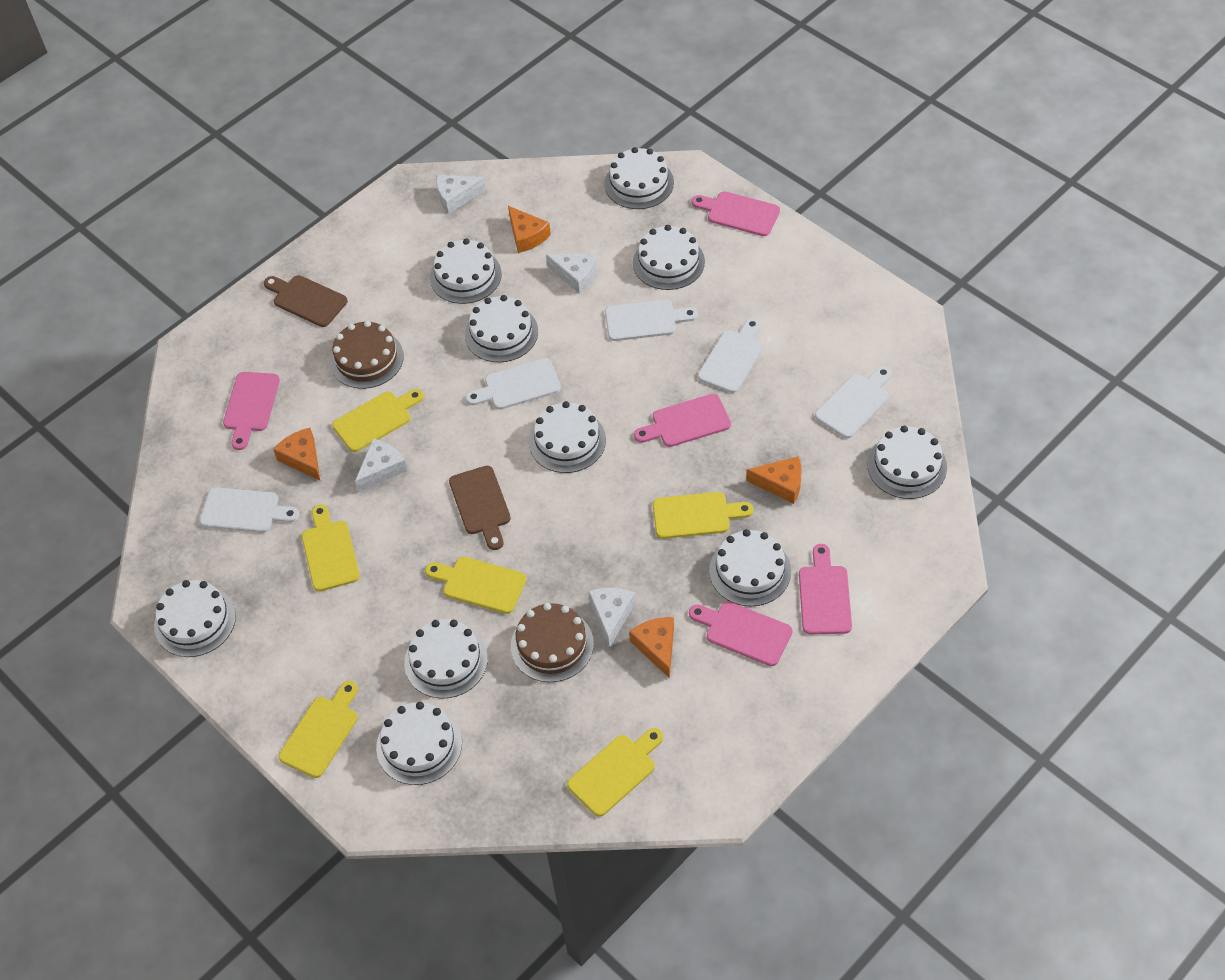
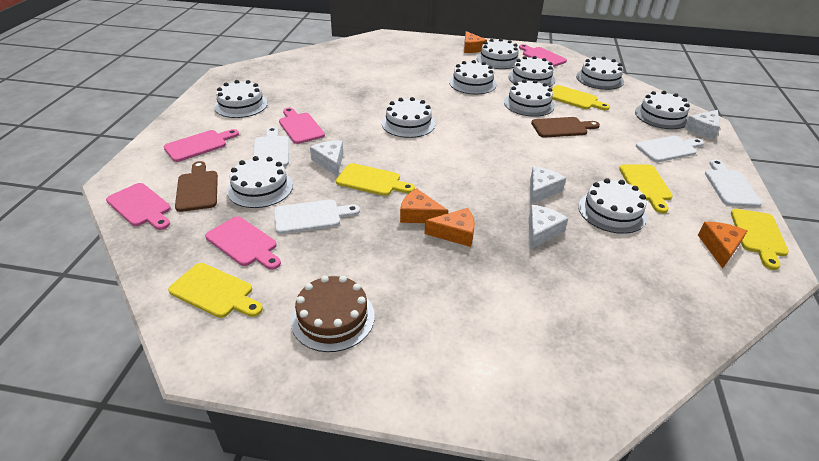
brown cake: [330,321,404,389] [511,603,594,682] = 2 -> [291,276,375,352] = 1
white cutting board: [200,487,300,533] [466,358,561,409] [605,299,698,341] [698,318,763,393] [815,366,892,438] = 5 -> [253,127,289,167] [274,200,360,234] [636,136,704,162] [705,159,762,207] = 4
yellow cutting board: [279,681,358,778] [302,504,360,592] [332,389,424,452] [425,556,526,614] [567,728,663,817] [653,492,753,539] = 6 -> [168,263,263,318] [336,163,415,196] [552,85,610,110] [619,164,673,213] [731,209,789,270] = 5

